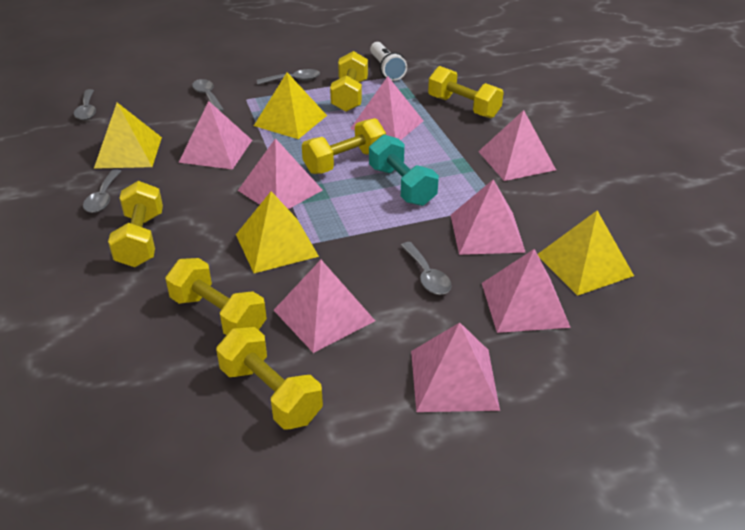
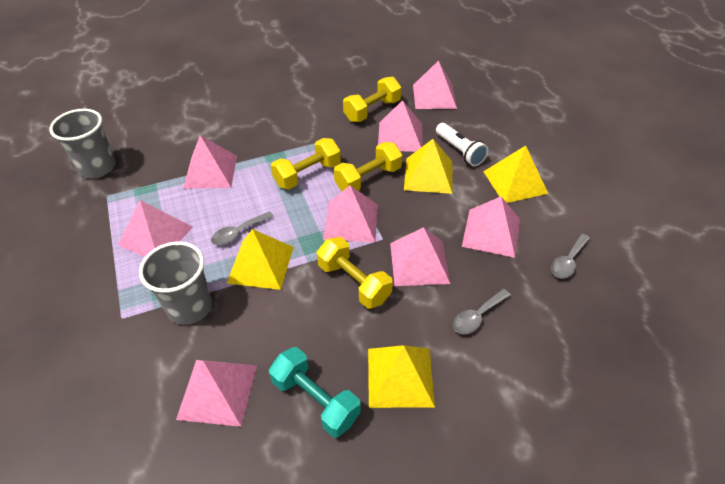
grey cup: none = 0 -> [49,109,116,178] [139,241,212,325] = 2
grey spoon: [74,89,96,120] [83,169,121,213] [192,79,224,112] [257,69,320,85] [400,242,452,295] = 5 -> [211,211,274,245] [453,289,511,334] [551,234,590,278] = 3
yellow dumbbell: [108,181,163,267] [166,258,267,335] [216,327,323,430] [302,118,386,174] [330,51,368,112] [428,66,504,118] = 6 -> [271,138,341,190] [317,237,393,309] [334,142,402,192] [343,77,401,122] = 4

